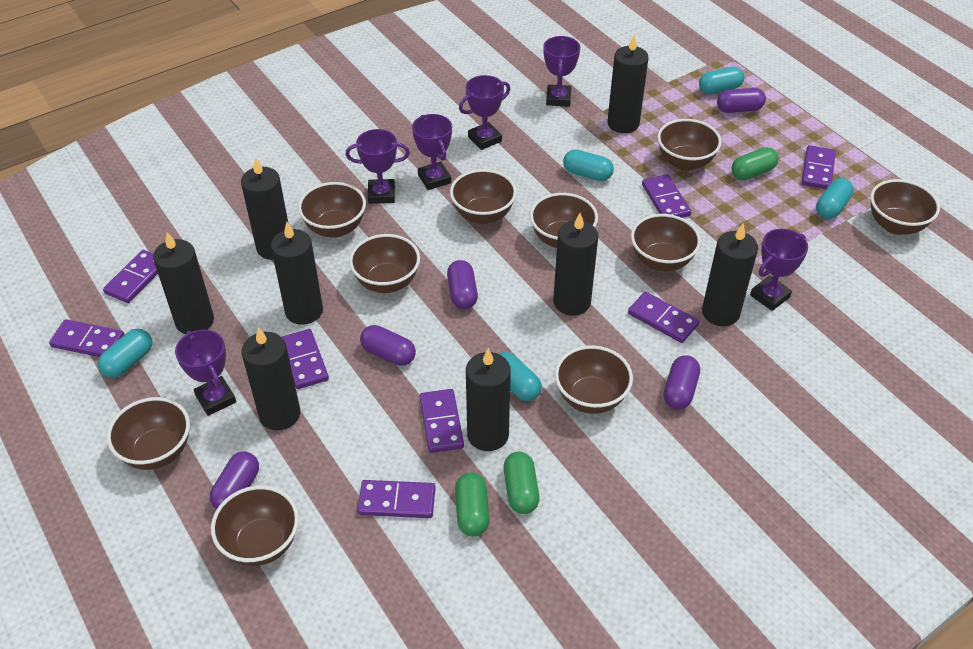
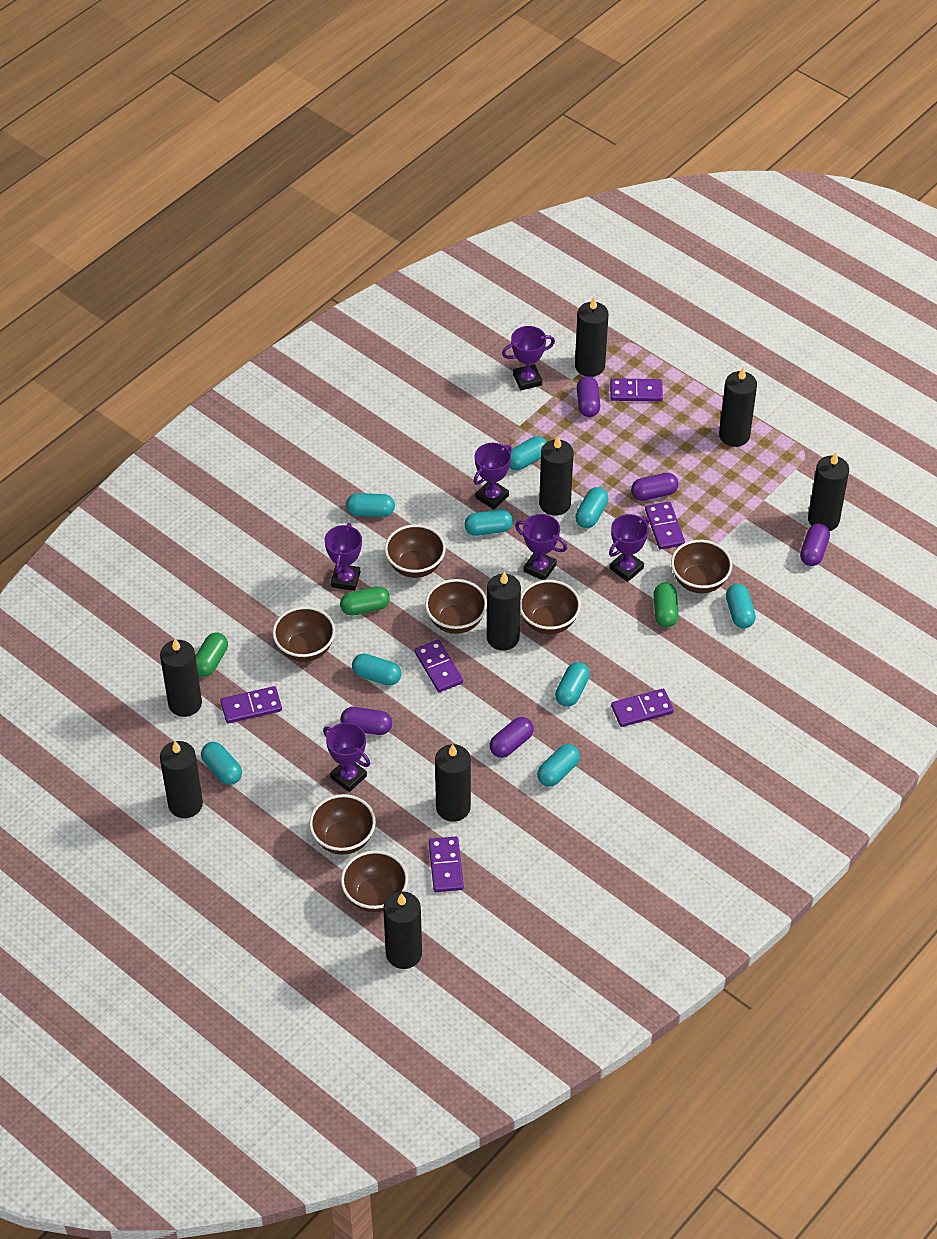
black candle: [153,232,214,334] [241,157,288,260] [242,327,300,431] [271,222,323,325] [466,348,511,451] [553,213,598,316] [607,35,649,133] [702,224,758,326] = 8 -> [160,639,202,717] [160,741,203,818] [383,891,422,969] [435,744,471,822] [487,572,521,650] [539,436,573,516] [575,297,608,377] [719,367,757,447] [808,452,849,531] = 9
brown bowl: [107,397,190,470] [211,486,299,566] [298,182,366,238] [349,234,420,293] [450,169,517,224] [530,193,598,248] [555,345,633,414] [631,214,701,271] [657,119,722,171] [870,179,940,235] = 10 -> [273,606,335,662] [309,794,376,855] [341,850,408,912] [385,524,446,578] [425,579,487,634] [520,580,581,634] [671,540,733,593] = 7
purple domino: [49,319,124,357] [103,250,158,303] [282,329,329,389] [357,480,436,518] [420,389,464,453] [628,292,699,343] [642,174,691,218] [801,145,836,189] = 8 -> [220,686,282,723] [415,640,463,692] [429,837,464,892] [610,378,663,402] [611,689,674,727] [645,502,685,550] = 6
turquoise capsule: [98,329,152,378] [499,352,542,401] [563,149,614,181] [699,66,744,95] [816,178,854,219] = 5 -> [201,742,242,785] [346,493,395,517] [352,653,401,686] [464,509,513,536] [510,436,547,470] [537,744,580,787] [555,662,590,707] [575,487,609,528] [726,584,756,628] = 9

